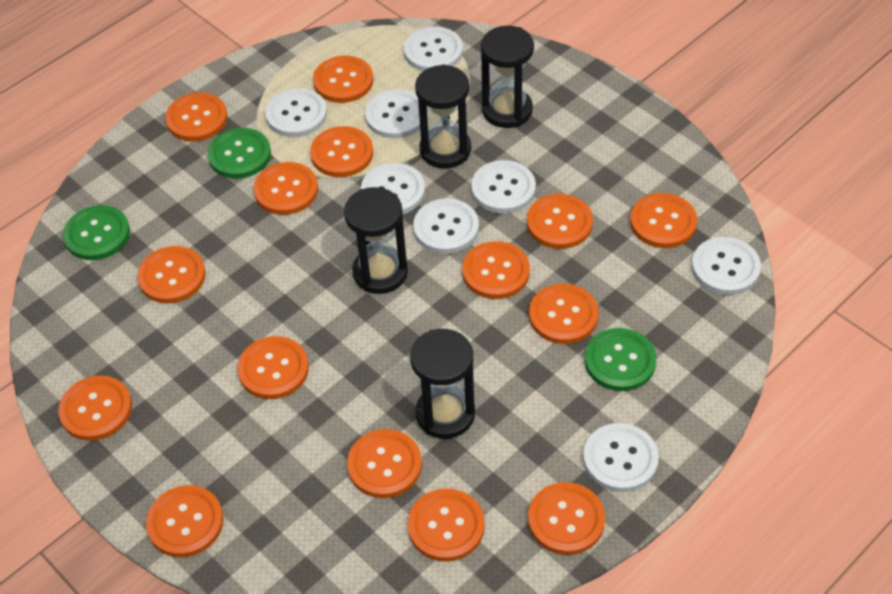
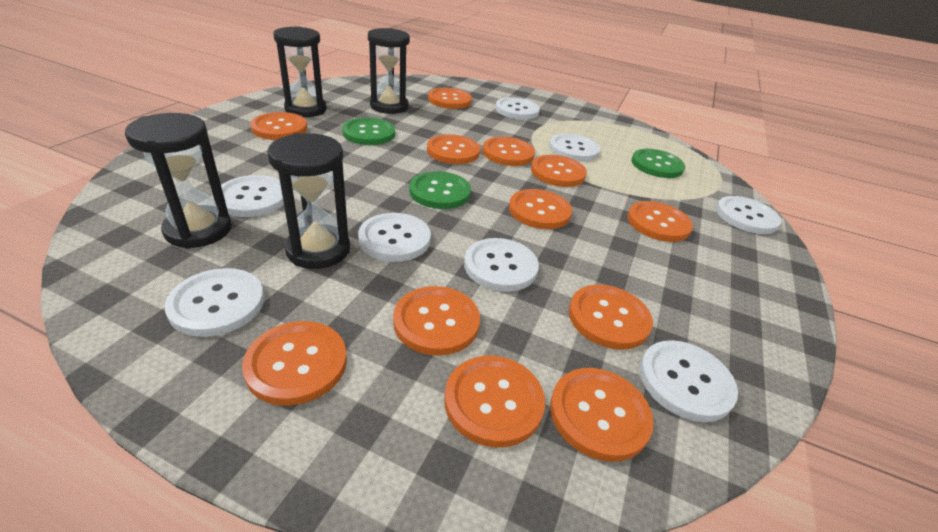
orange button: [58,375,132,441] [137,246,206,303] [146,485,224,557] [165,93,228,141] [237,336,309,399] [253,162,318,215] [310,126,373,177] [313,56,373,103] [347,429,422,498] [408,489,485,562] [462,241,530,299] [527,194,593,249] [528,482,605,555] [529,284,599,344] [630,193,697,248] = 15 -> [242,321,347,406] [250,112,307,140] [393,286,480,356] [427,134,480,164] [428,88,472,109] [444,356,545,448] [482,137,535,166] [509,189,572,229] [531,155,587,187] [550,368,653,462] [569,285,653,350] [627,201,693,242] = 12

